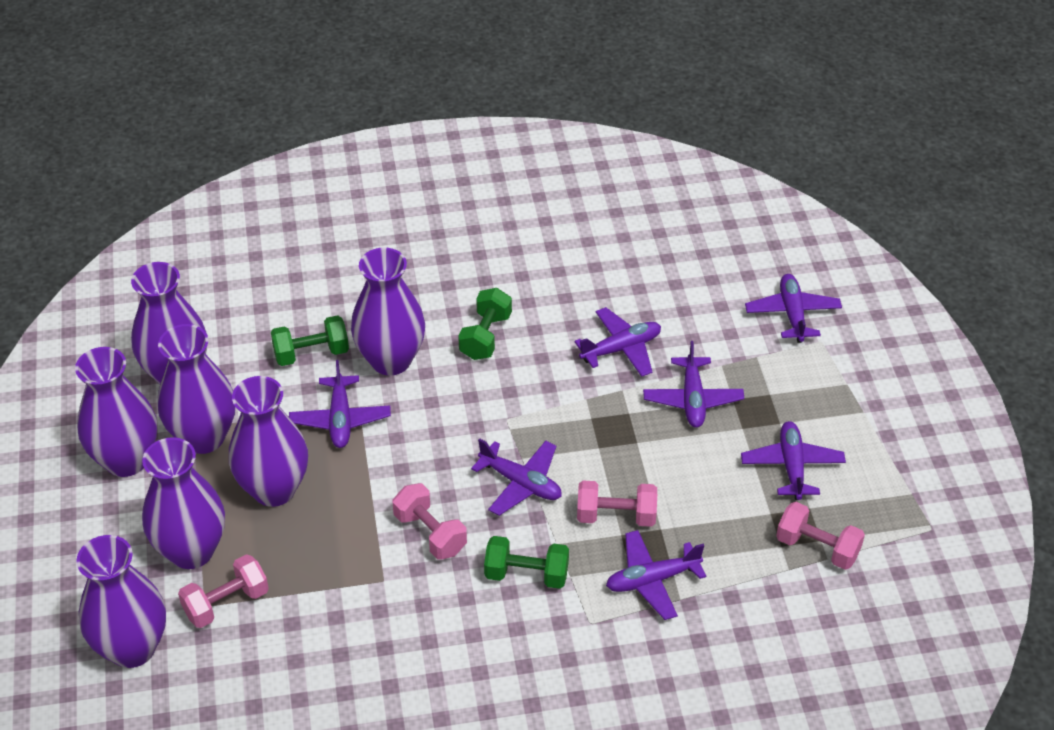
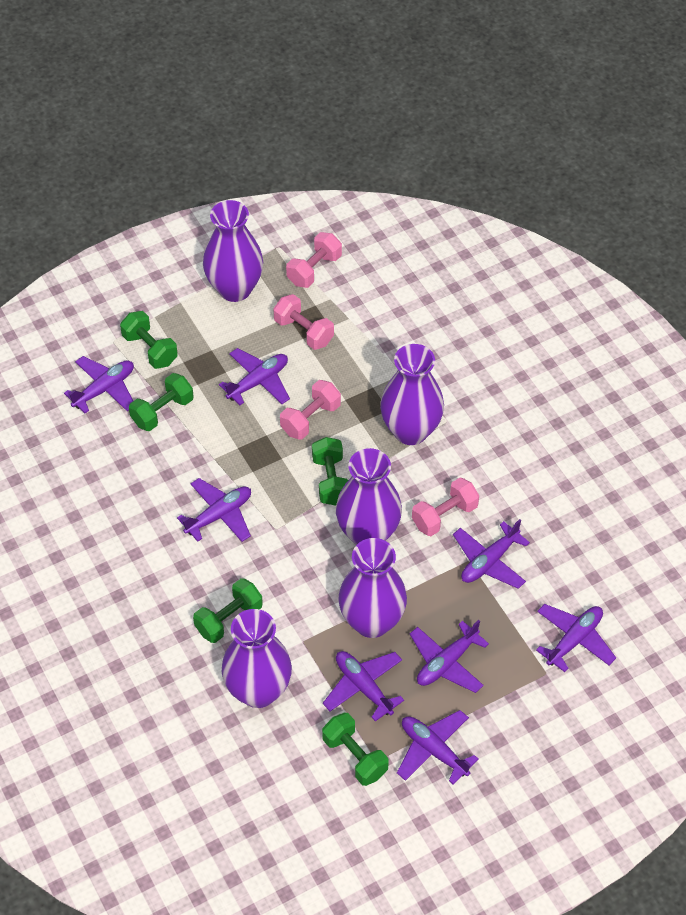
green dumbbell: [271,315,349,366] [458,288,512,360] [484,536,569,589] = 3 -> [120,311,178,369] [129,373,194,431] [193,578,263,643] [312,437,348,506] [322,713,389,786] = 5
purple plane: [289,360,391,448] [471,439,562,516] [575,307,661,377] [606,530,706,620] [643,341,744,428] [741,421,846,500] [745,274,842,343] = 7 -> [64,356,134,413] [177,478,251,542] [219,348,290,405] [323,651,404,721] [397,710,478,785] [410,620,489,693] [453,519,530,589] [536,604,616,672] = 8
purple vase: [75,347,157,477] [76,535,166,668] [131,262,207,384] [142,437,225,569] [157,324,235,454] [229,376,308,507] [351,248,425,375] = 7 -> [203,200,263,302] [222,609,292,708] [336,448,402,545] [338,538,407,638] [380,344,444,445] = 5

